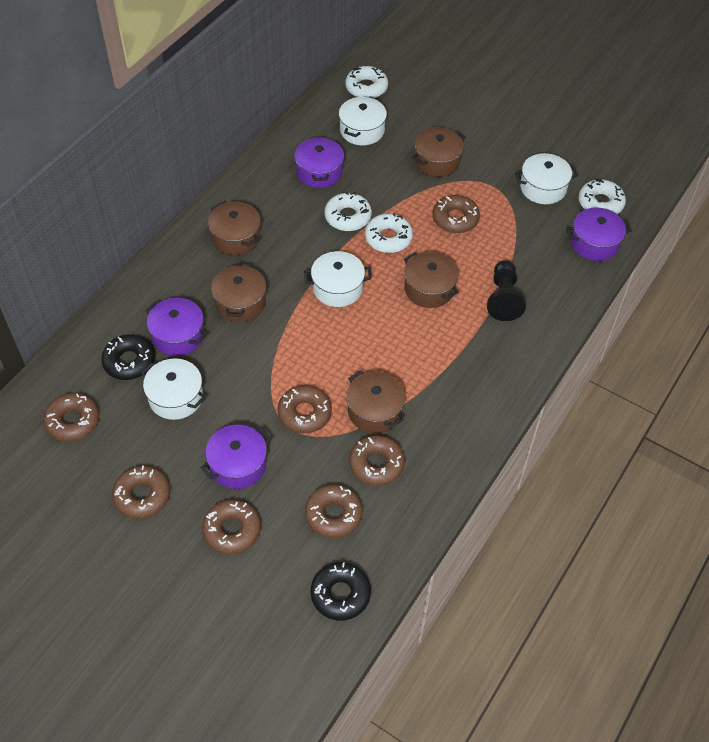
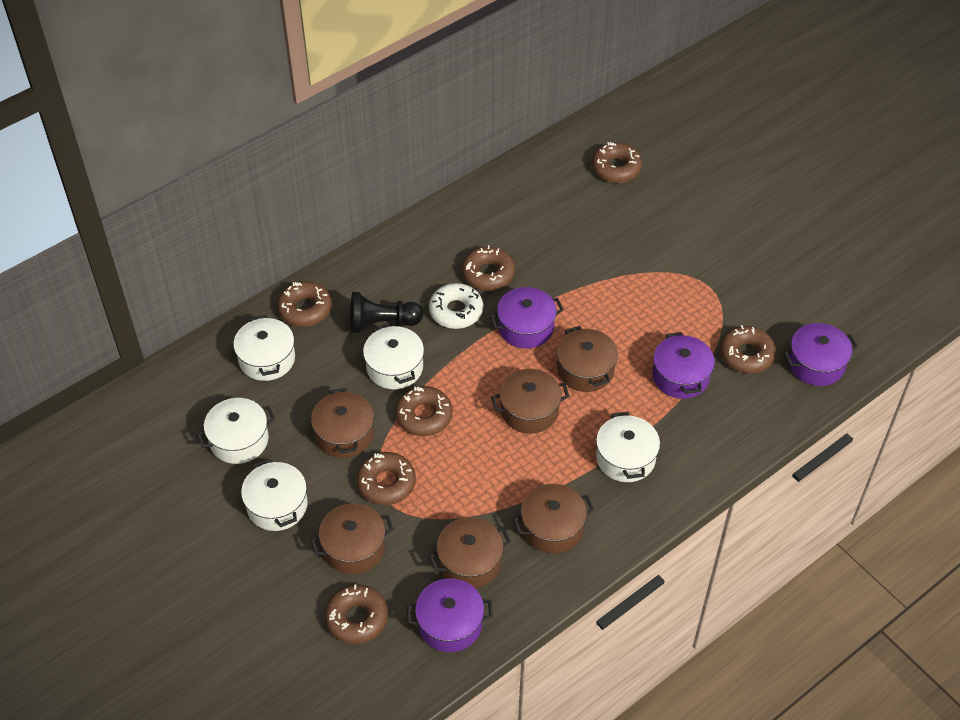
black donut: [101,334,155,380] [311,562,371,621] = 2 -> none = 0
brown pot: [208,202,261,255] [211,263,266,322] [346,371,405,434] [404,252,459,308] [412,127,465,177] = 5 -> [311,388,374,458] [311,503,394,574] [429,517,511,588] [491,369,569,434] [513,484,594,554] [557,326,618,392] = 6
white donut: [325,192,372,231] [345,66,388,98] [365,213,413,253] [579,179,626,214] = 4 -> [429,283,483,329] = 1
white pot: [141,358,206,420] [304,251,372,307] [339,96,387,145] [515,153,578,204] = 4 -> [196,398,275,464] [233,315,295,381] [241,459,308,531] [363,324,424,389] [596,412,660,482] = 5

